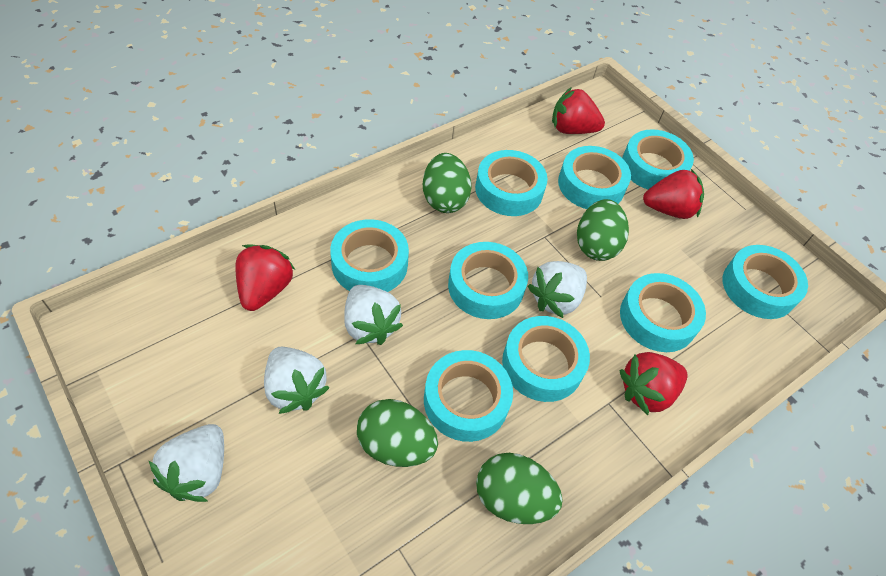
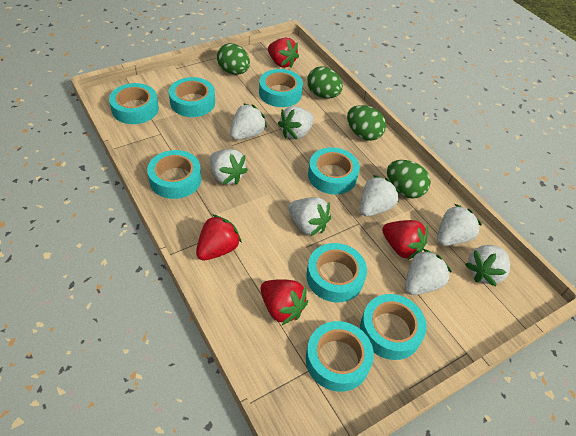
turquoise tape: [330,219,409,292] [424,350,513,442] [448,242,528,319] [475,150,548,216] [502,316,590,402] [558,146,631,209] [620,273,706,352] [622,129,694,189] [723,245,808,319] = 9 -> [109,83,159,124] [147,150,201,199] [169,77,215,117] [259,69,303,107] [306,243,367,303] [306,321,374,392] [308,147,360,195] [360,294,427,360] = 8
white strawberry: [148,424,224,502] [264,347,330,414] [344,285,403,345] [528,261,587,318] = 4 -> [210,149,248,185] [230,103,267,140] [278,106,314,140] [288,197,331,236] [360,175,400,216] [405,249,452,295] [437,204,482,246] [465,245,510,286] = 8

